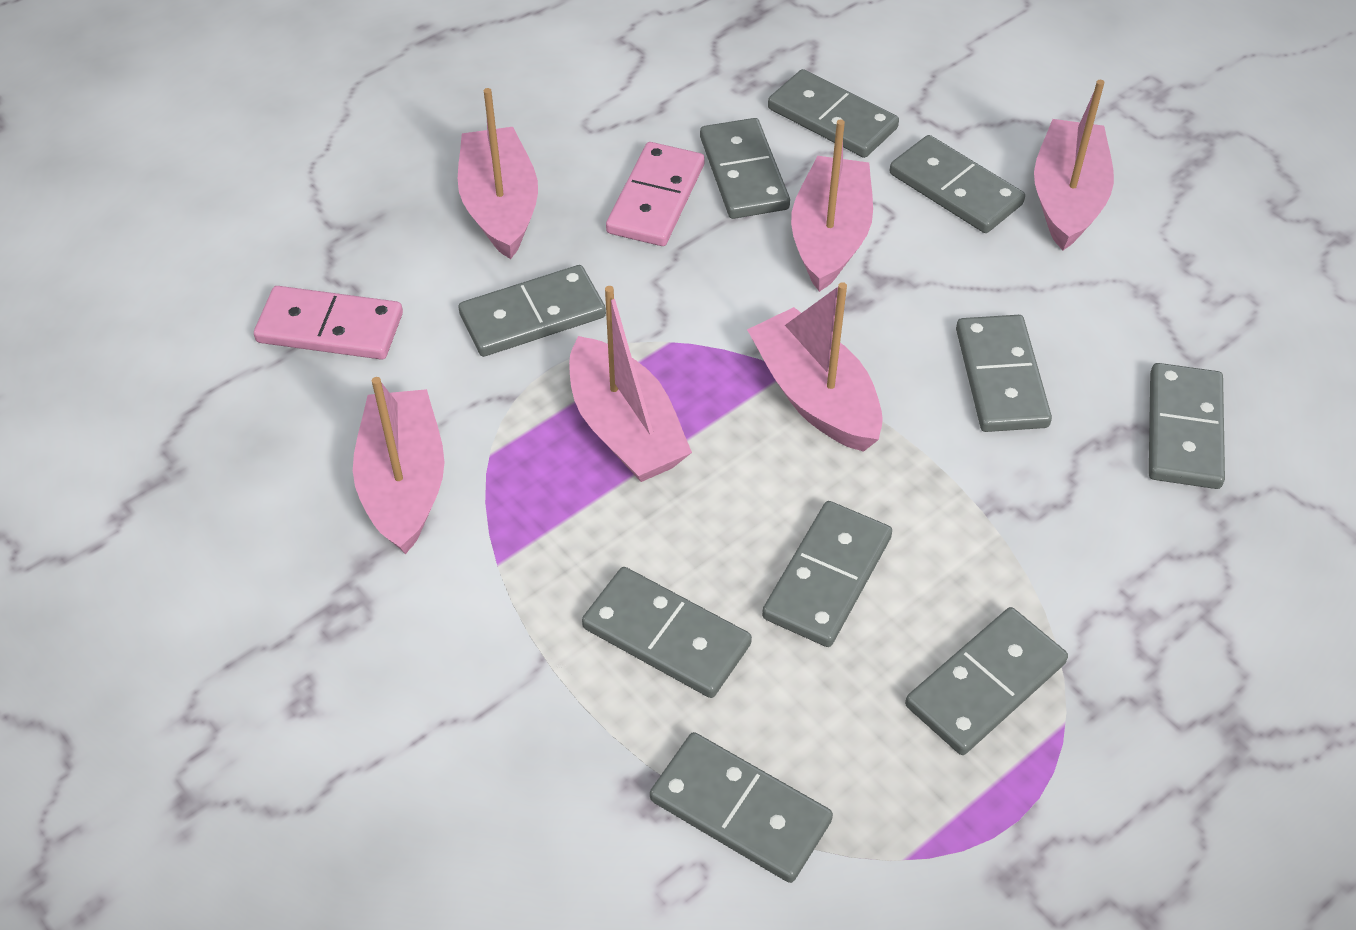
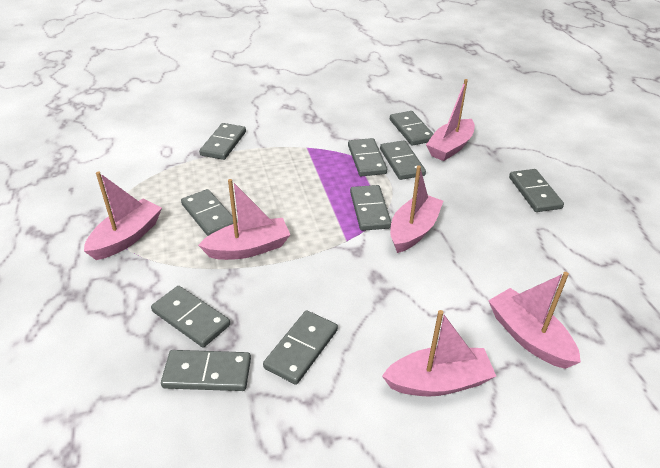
pink domino: [254,286,403,360] [606,142,705,246] = 2 -> none = 0

